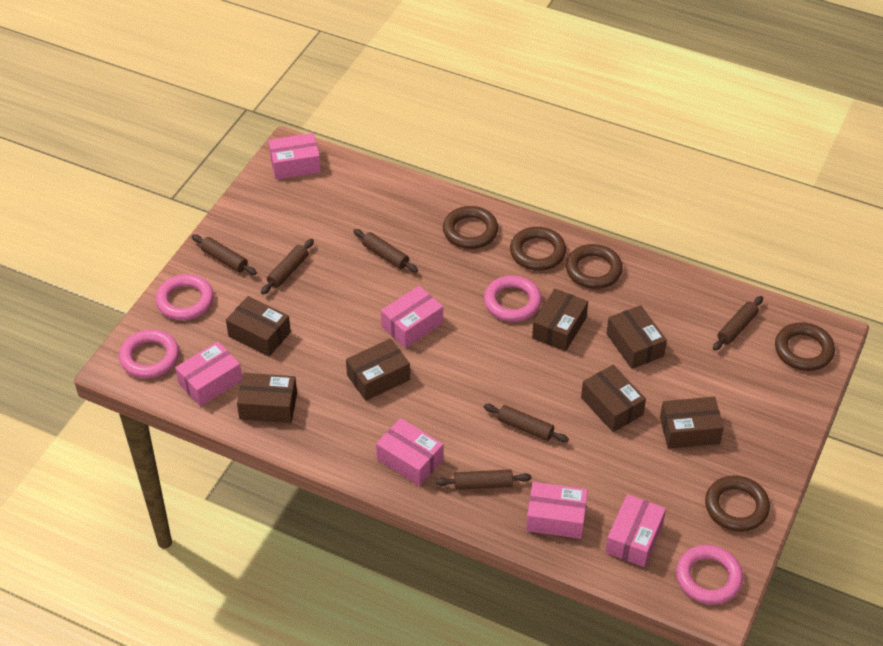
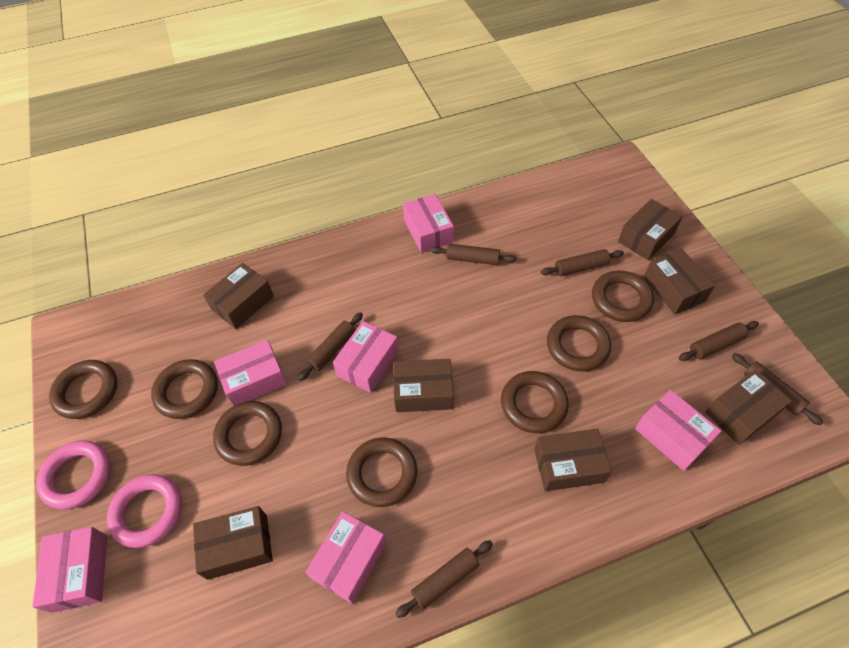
brown ring: [443,206,498,249] [510,227,566,271] [566,244,623,289] [705,475,770,532] [775,322,835,371] = 5 -> [49,360,117,419] [151,359,218,419] [213,401,282,466] [346,437,417,507] [501,371,569,433] [547,315,611,371] [592,271,654,322] = 7
pink ring: [119,329,179,378] [156,274,214,320] [484,275,542,322] [676,545,743,605] = 4 -> [36,440,111,509] [107,474,182,548] = 2

